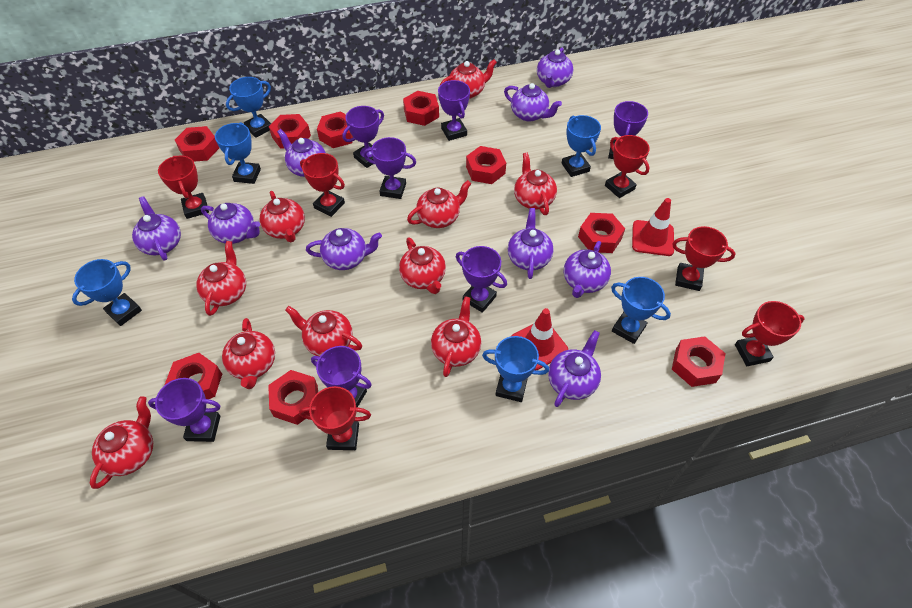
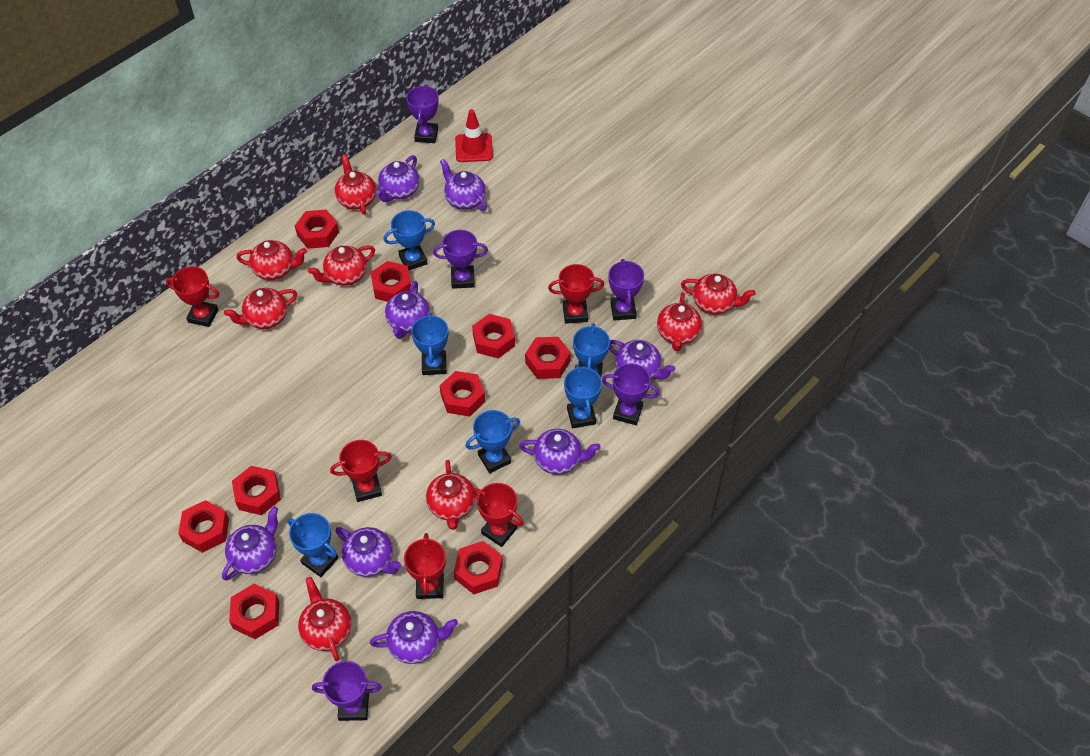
purple teapot: [132,196,181,261] [201,203,260,244] [277,129,326,177] [306,228,382,270] [504,83,562,122] [508,208,554,279] [537,48,573,88] [548,330,601,407] [564,241,611,298] = 9 -> [222,506,278,581] [335,527,402,577] [370,611,458,664] [376,155,419,202] [385,281,430,339] [440,159,487,211] [519,429,601,474] [609,340,675,379] = 8
purple trophy: [148,378,220,442] [311,346,372,407] [343,106,384,168] [363,137,416,199] [438,80,470,141] [456,246,507,313] [608,101,648,159] = 7 -> [312,661,382,721] [406,85,439,143] [433,230,488,289] [602,363,660,425] [609,259,644,321] = 5
red teapot: [90,396,153,489] [196,241,246,316] [222,318,275,389] [260,191,305,242] [285,306,362,356] [399,237,446,294] [407,180,471,228] [431,296,481,377] [440,59,497,99] [514,152,557,215] = 10 -> [224,288,297,329] [236,240,307,280] [298,577,351,661] [308,245,375,286] [335,154,376,214] [426,460,475,530] [657,292,702,351] [681,274,756,314] = 8
red traffic cone: [511,308,568,370] [632,198,674,256] = 2 -> [455,109,493,162] = 1
red trophy: [158,156,209,219] [299,386,371,450] [300,153,345,217] [605,135,650,198] [673,226,735,291] [735,301,805,366] = 6 -> [166,266,219,327] [330,440,392,502] [404,533,446,599] [472,483,524,547] [548,264,604,324] = 5

